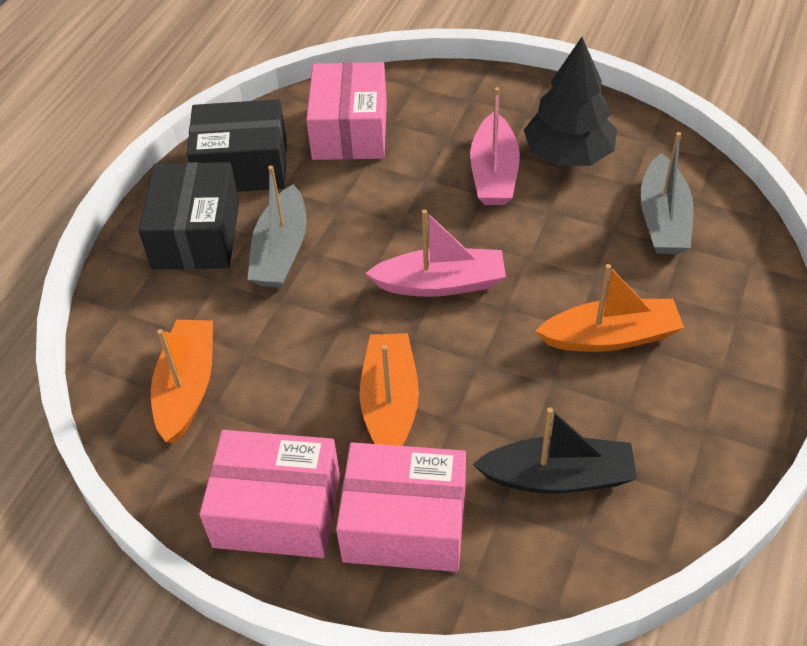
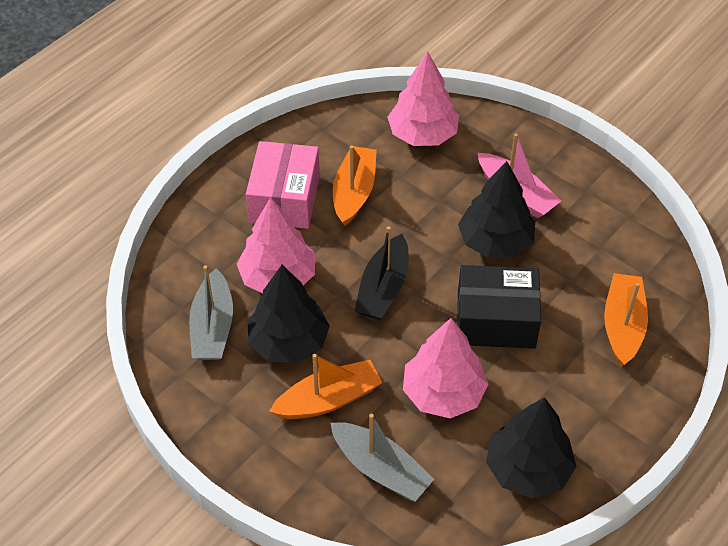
black box: [139,162,240,270] [187,99,287,192] = 2 -> [457,265,541,349] = 1
black tree: [524,37,617,166] = 1 -> [248,265,330,363] [458,161,535,258] [486,397,576,499] = 3
pink boat: [365,209,506,297] [470,87,520,205] = 2 -> [478,133,561,218] = 1
pink box: [199,430,340,558] [306,62,387,160] [336,442,466,572] = 3 -> [246,141,320,229] = 1
pink tree: none = 0 -> [237,197,315,293] [387,51,459,146] [403,318,489,418] = 3

